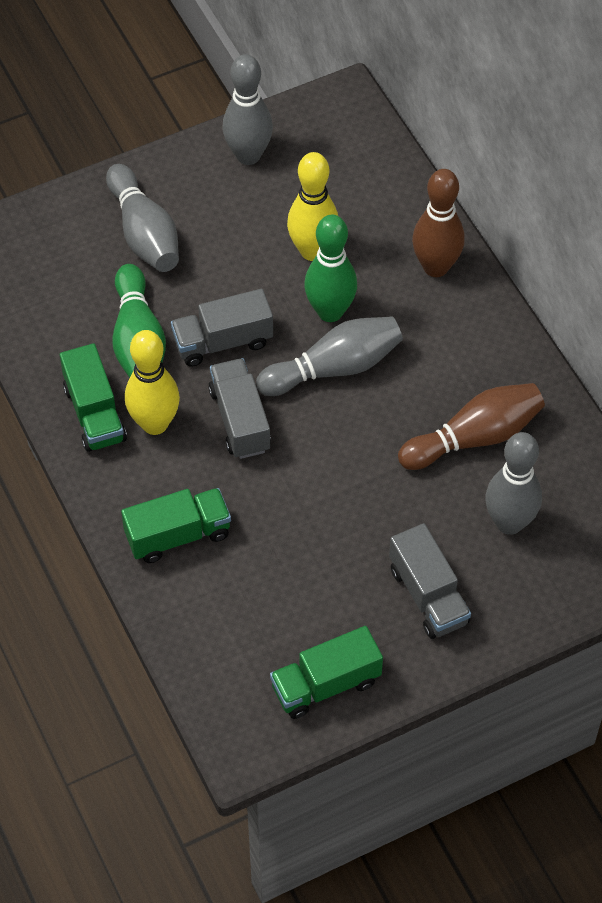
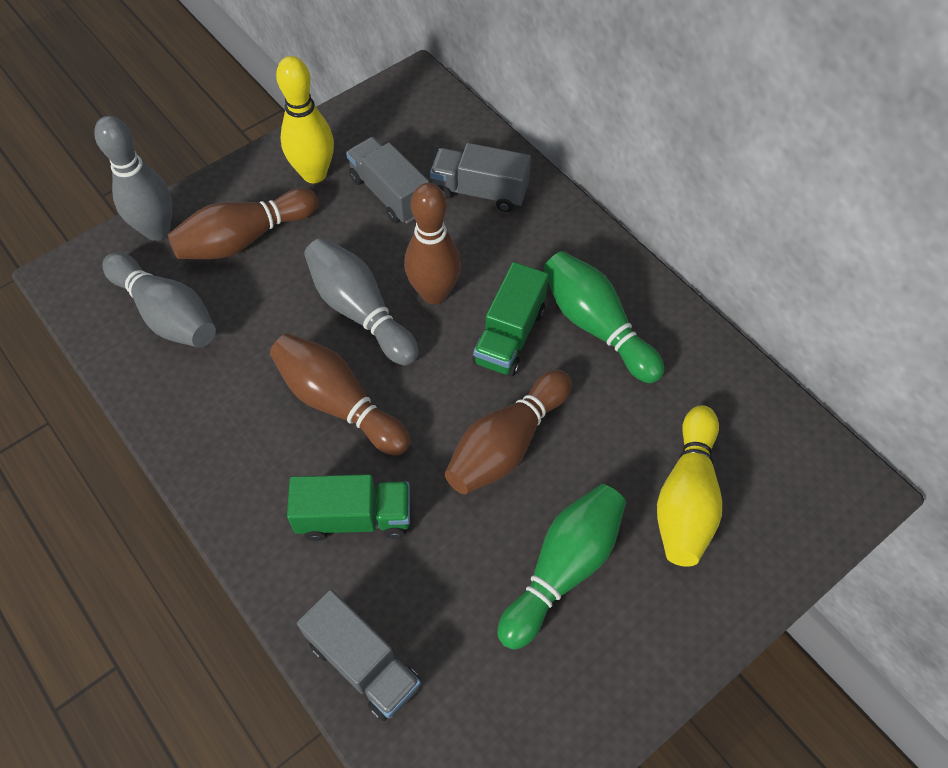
brown bowling pin: [398,383,545,470] [412,169,465,277] = 2 -> [168,188,318,259] [270,333,410,456] [404,183,461,304] [445,370,572,494] = 4
green truck: [60,343,127,452] [121,488,231,563] [270,626,383,719] = 3 -> [287,474,410,541] [473,262,549,376] = 2
grey bowling pin: [106,164,179,272] [222,54,273,165] [256,316,403,396] [485,432,542,535] = 4 -> [94,116,172,241] [103,252,216,348] [304,238,418,365] = 3

